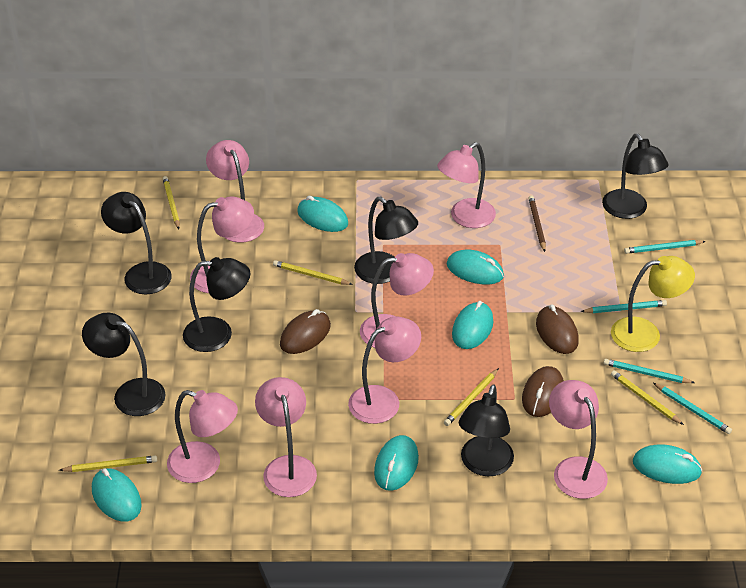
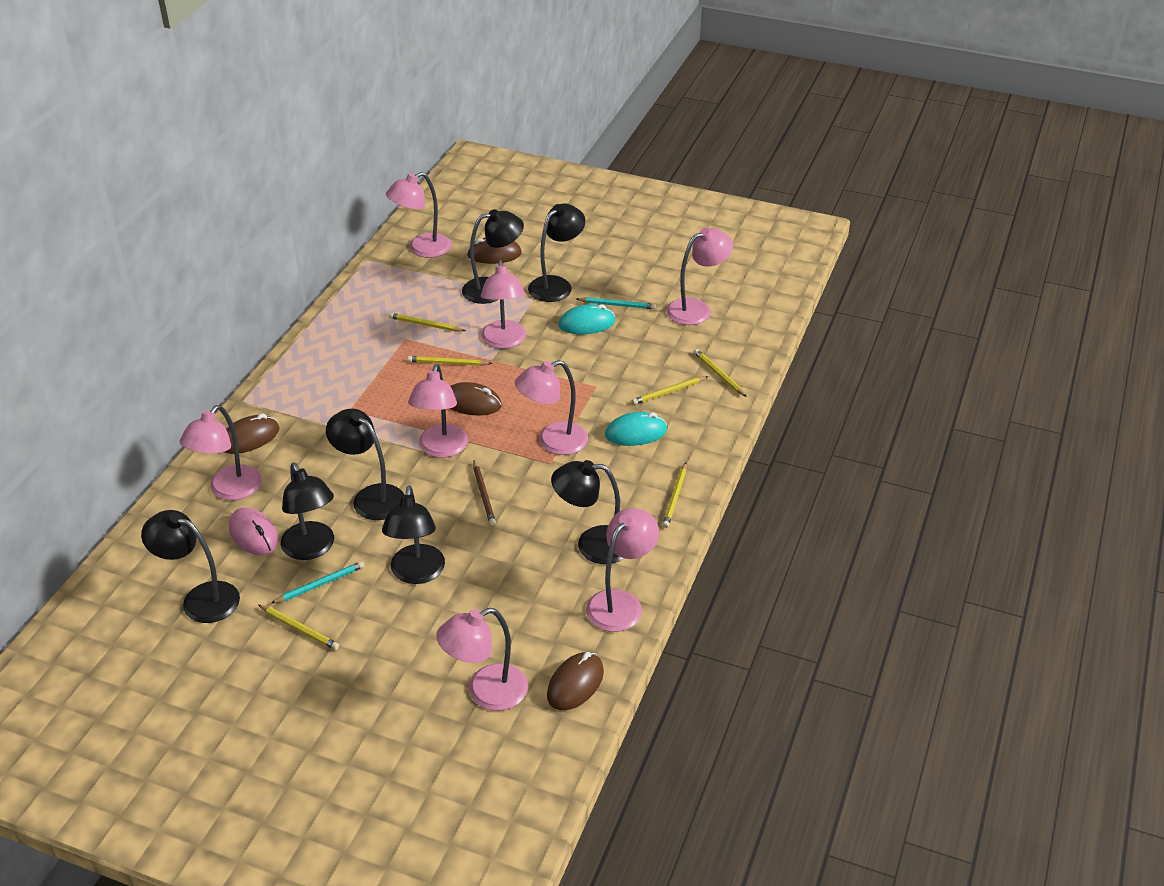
black lamp: [82,313,166,416] [101,192,172,294] [183,257,250,352] [354,197,418,284] [459,384,514,476] [602,134,669,219] = 6 -> [141,510,240,623] [280,462,334,560] [326,409,404,520] [382,485,445,584] [462,209,524,304] [528,203,585,302] [551,460,624,564] = 7
brown mouse: [280,309,331,354] [522,366,564,417] [536,304,579,354] = 3 -> [225,414,280,454] [450,382,502,415] [467,238,522,264] [547,652,604,710] = 4
pink mouse: none = 0 -> [229,508,279,555] = 1
turquoise mouse: [92,468,142,522] [297,196,348,232] [374,435,419,491] [446,250,504,284] [452,301,493,349] [633,445,702,484] = 6 -> [559,304,616,334] [605,412,667,446] = 2
turquoise pencil: [581,300,667,313] [604,359,695,383] [624,240,706,254] [653,383,732,434] = 4 -> [270,561,365,604] [576,297,656,309] = 2
yellow lamp: [611,256,695,352] = 1 -> none = 0
yellow pencil: [59,455,157,472] [163,176,180,229] [273,260,353,285] [444,368,499,426] [611,370,684,425] = 5 -> [258,605,339,650] [389,313,466,331] [407,356,492,366] [632,376,708,405] [662,463,687,528] [694,349,747,397] = 6

